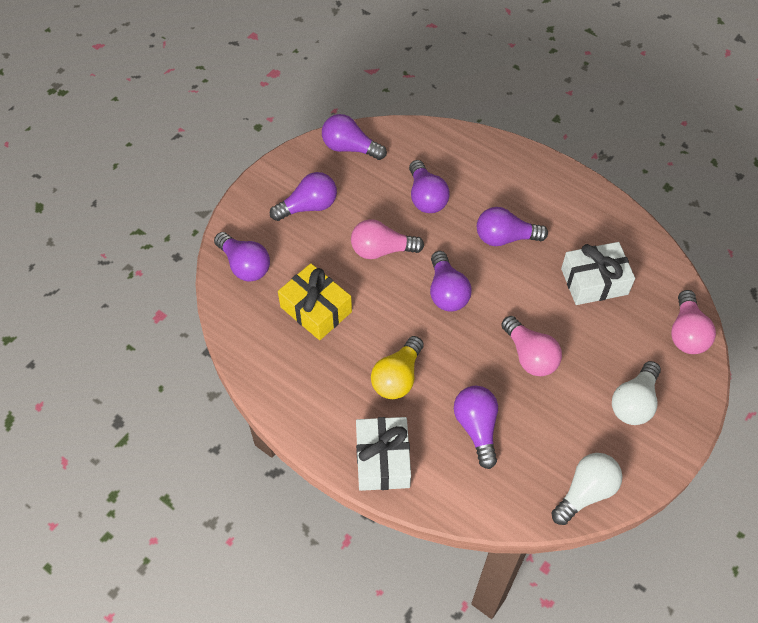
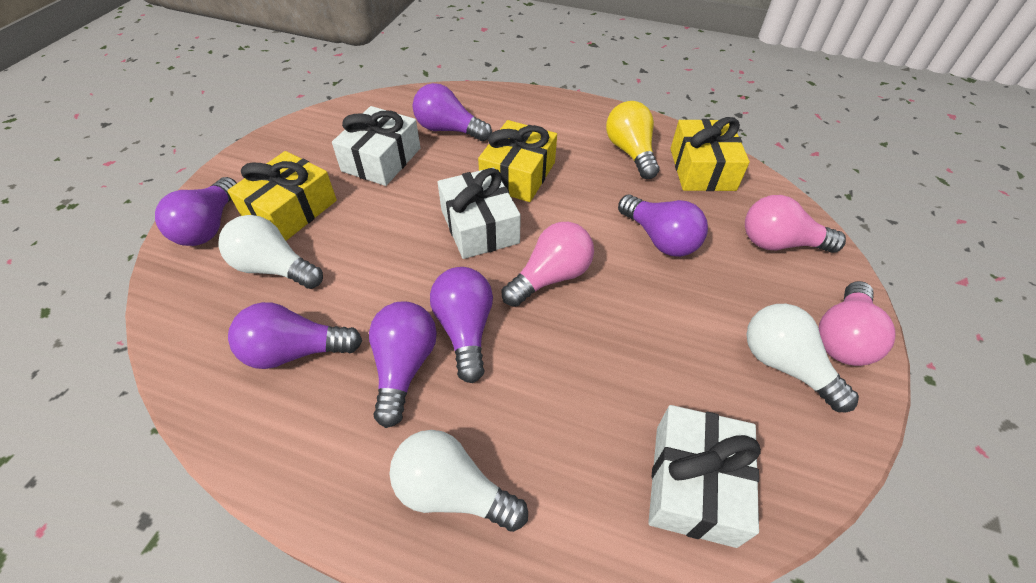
purple light bulb: [214,232,270,282] [270,172,337,221] [322,114,387,160] [409,160,450,213] [430,251,472,312] [454,386,498,469] [477,207,548,246] = 7 -> [155,177,237,246] [228,302,362,369] [369,302,437,428] [413,83,492,141] [430,267,493,383] [618,195,708,257] = 6
white gift: [356,417,411,491] [561,242,635,305] = 2 -> [332,106,421,186] [437,167,521,259] [648,405,761,548] = 3
white light bulb: [551,453,622,525] [612,361,661,425] = 2 -> [218,215,323,289] [389,430,528,532] [746,304,859,412] = 3
yellow gift: [278,263,352,340] = 1 -> [227,151,337,241] [478,120,557,202] [671,117,750,191] = 3

